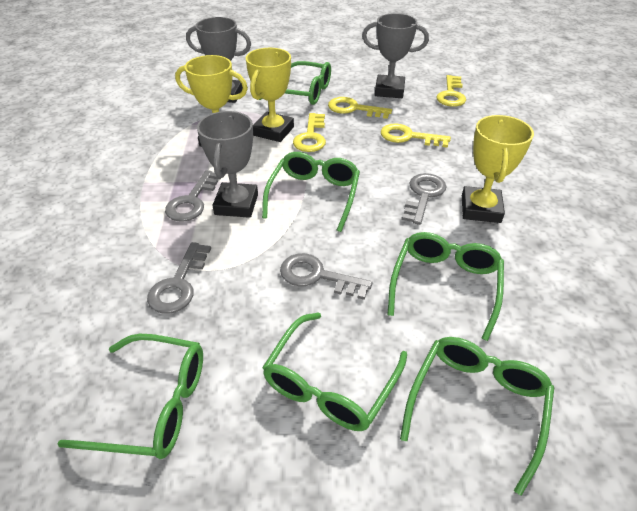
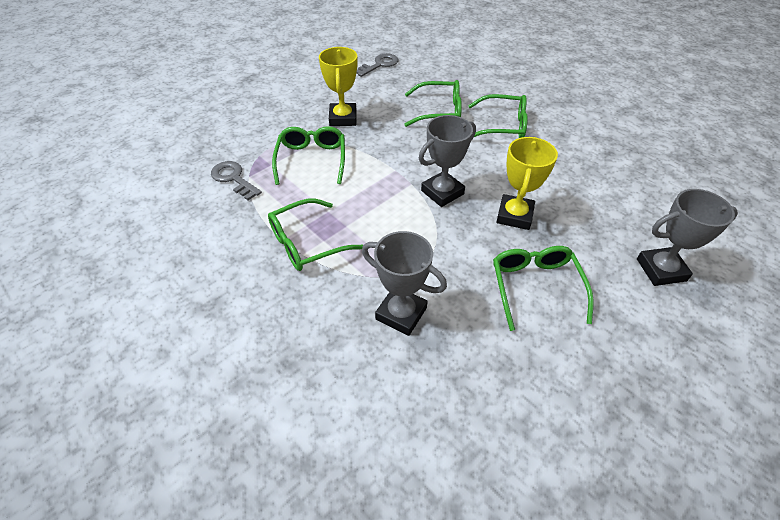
green glasses: [57,334,203,459] [259,61,331,105] [262,152,360,232] [262,312,407,431] [388,232,504,341] [400,337,554,496] = 6 -> [268,198,363,271] [272,126,345,185] [404,80,462,127] [468,94,528,138] [493,246,594,331] = 5
grey key: [147,242,211,314] [165,170,221,222] [280,253,373,300] [401,173,447,225] = 4 -> [211,161,262,200] [356,53,398,77] = 2
yellow key: [293,113,326,152] [328,97,392,119] [381,124,451,148] [437,75,466,107] = 4 -> none = 0
yellow trophy: [175,55,248,147] [246,48,294,142] [462,115,534,223] = 3 -> [319,47,358,126] [496,137,558,230] = 2

